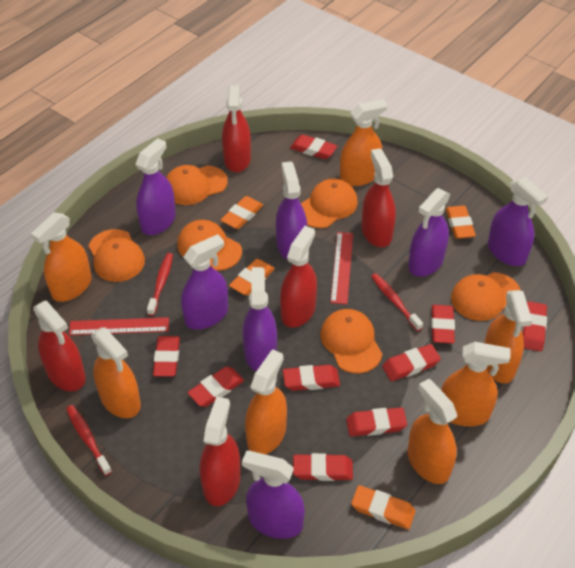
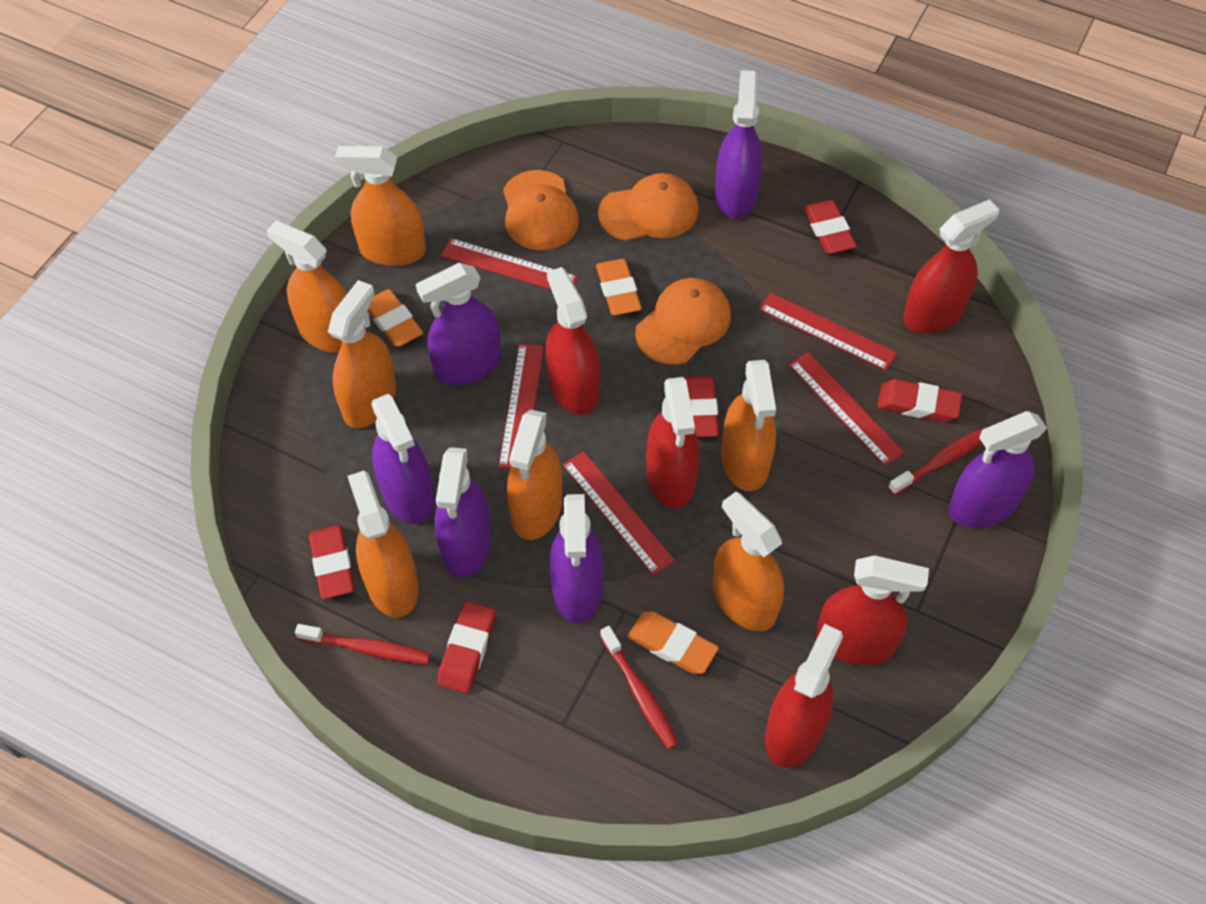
orange cap: [89,229,145,282] [166,165,228,205] [177,220,242,271] [301,178,358,228] [320,309,382,373] [451,272,521,321] = 6 -> [503,170,579,250] [598,173,699,241] [635,278,731,365] = 3
orange eraser: [221,196,263,229] [229,259,275,295] [351,485,416,529] [446,206,476,239] = 4 -> [368,289,423,347] [596,259,642,315] [628,611,719,674] = 3
purple spray bottle: [135,138,176,235] [181,234,228,330] [242,451,305,539] [243,267,277,371] [276,161,307,260] [408,188,450,277] [488,177,548,266] = 7 -> [371,394,434,523] [416,263,501,385] [435,447,492,577] [549,494,604,623] [715,70,763,218] [948,411,1047,528] = 6
red eraser: [153,336,180,377] [187,366,244,407] [283,365,340,391] [290,134,337,159] [293,453,353,481] [346,407,407,436] [382,344,441,381] [431,305,455,344] [522,301,547,351] = 9 -> [309,525,355,599] [437,602,496,693] [684,376,719,437] [803,200,857,254] [877,379,962,422] = 5
red ruler: [69,317,169,335] [330,232,353,304] = 2 -> [441,238,578,290] [499,344,544,469] [563,451,675,575] [759,292,897,371] [789,352,904,466] = 5

